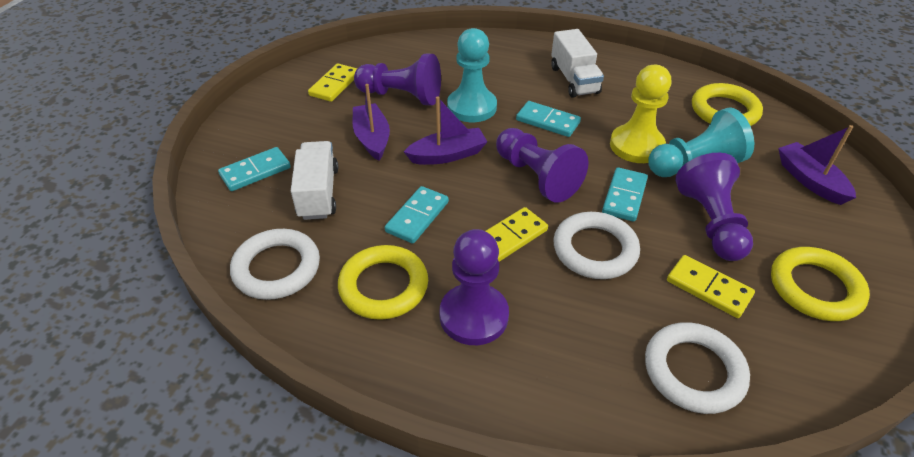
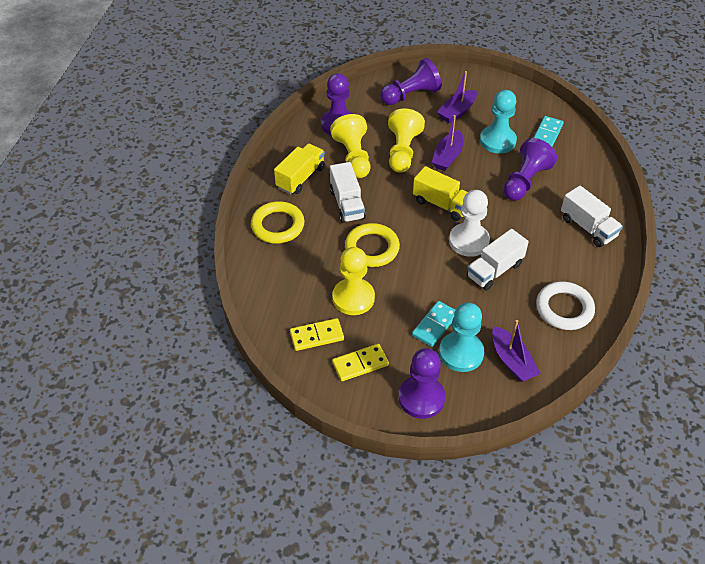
turquoise domino: [218,147,291,191] [385,186,449,243] [516,101,581,137] [602,167,648,222] = 4 -> [412,301,455,347] [533,116,564,147] = 2
white pawn: none = 0 -> [449,190,490,257] = 1
white ring: [230,229,320,300] [553,212,640,279] [645,322,750,414] = 3 -> [536,281,595,330] = 1
white truck: [291,141,338,220] [551,29,604,98] = 2 -> [330,162,366,223] [467,229,529,291] [561,186,623,247] = 3
yellow domino: [308,63,357,102] [486,207,548,262] [667,255,755,318] = 3 -> [290,318,344,351] [332,344,389,381] = 2
yellow pawn: [610,65,671,163] = 1 -> [330,114,370,178] [332,247,375,315] [388,108,425,173] = 3
yellow ring: [338,245,428,320] [692,83,763,126] [771,247,870,321] = 3 -> [251,201,304,244] [345,223,400,267] = 2
yellow truck: none = 0 -> [274,144,325,194] [413,166,468,221] = 2

